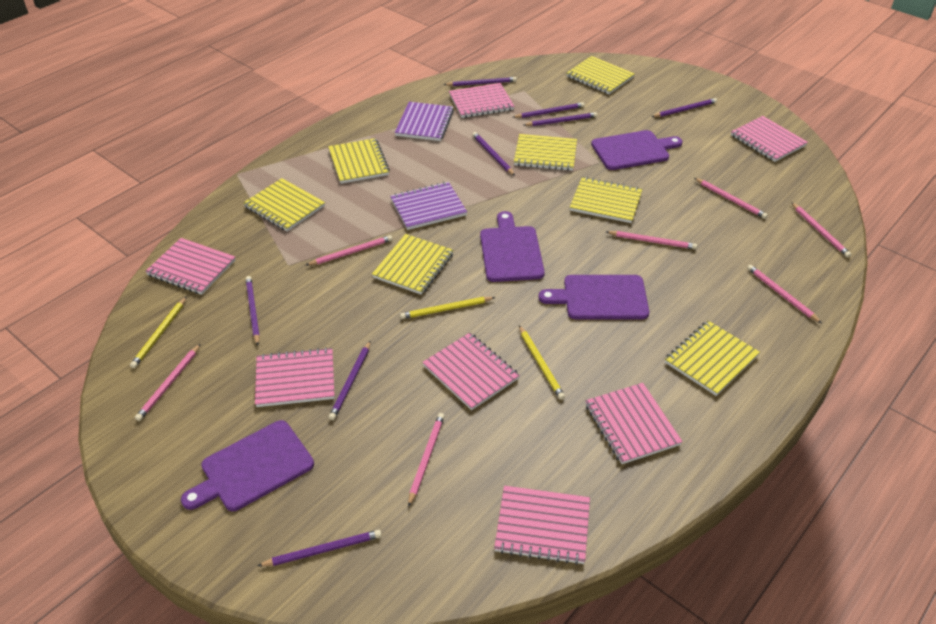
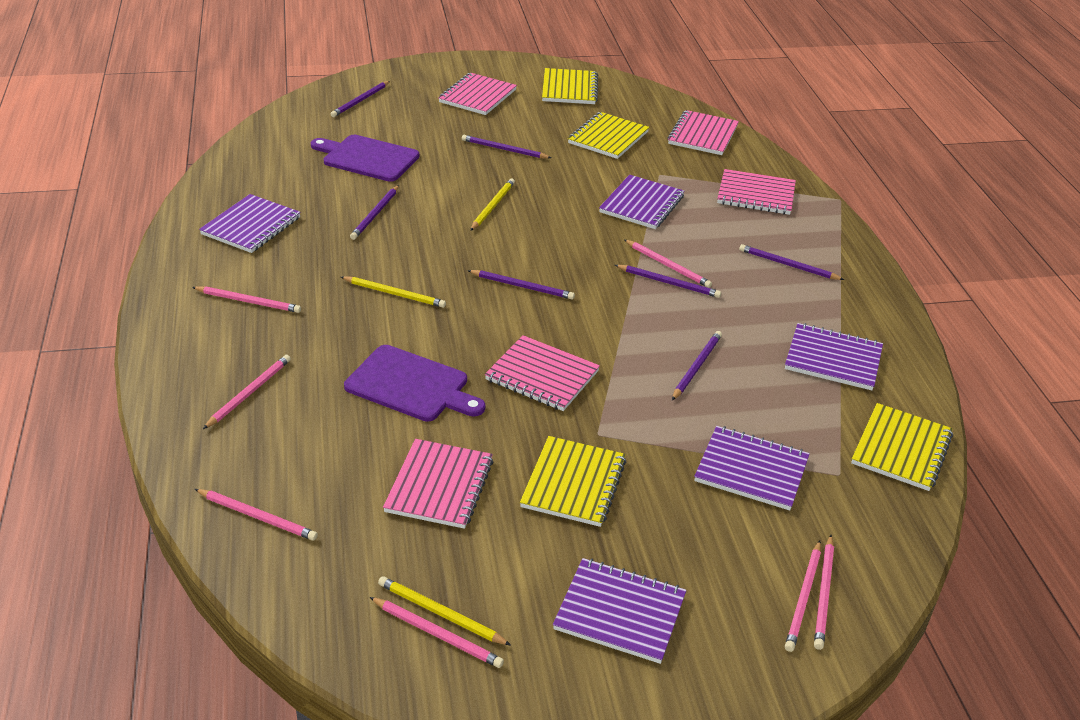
pink notebook: [145,238,235,295] [255,347,335,407] [422,333,520,410] [449,83,515,118] [494,486,590,565] [585,383,683,464] [731,116,808,162] = 7 -> [383,439,493,529] [438,73,517,115] [485,335,600,411] [668,110,739,155] [717,169,796,215] = 5
purple cutting board: [181,420,314,511] [480,211,545,282] [538,275,649,319] [591,130,683,170] = 4 -> [311,135,420,182] [344,345,485,422] = 2
purple notebook: [390,182,467,230] [395,102,454,141] = 2 -> [199,194,301,253] [553,558,687,664] [599,175,684,229] [694,426,810,510] [785,323,883,390] = 5
purple pencil: [246,276,260,346] [257,530,381,566] [329,340,371,420] [444,77,517,86] [472,132,515,176] [513,102,585,118] [524,112,597,126] [651,98,717,117] = 8 -> [331,81,390,117] [350,185,399,240] [462,135,551,158] [467,270,575,299] [615,265,721,298] [672,331,722,400] [739,244,844,280] = 7
yellow notebook: [243,178,325,231] [328,138,390,184] [372,234,454,295] [514,134,577,171] [566,56,635,94] [570,177,642,223] [665,321,760,396] = 7 -> [520,436,626,527] [542,68,598,104] [568,112,649,159] [851,403,953,491] = 4

